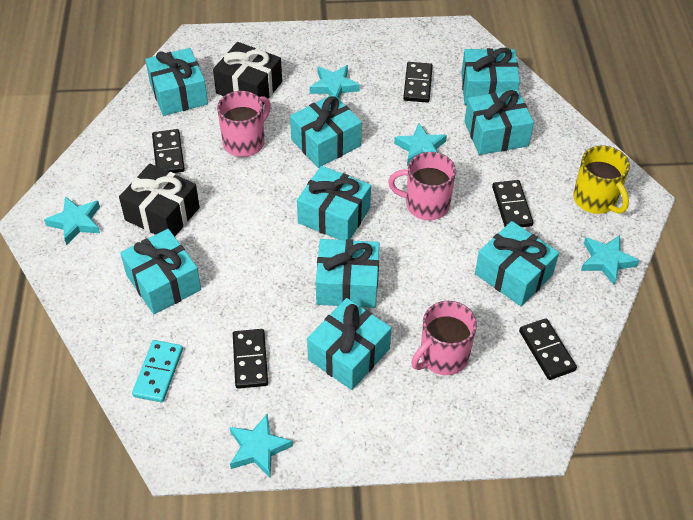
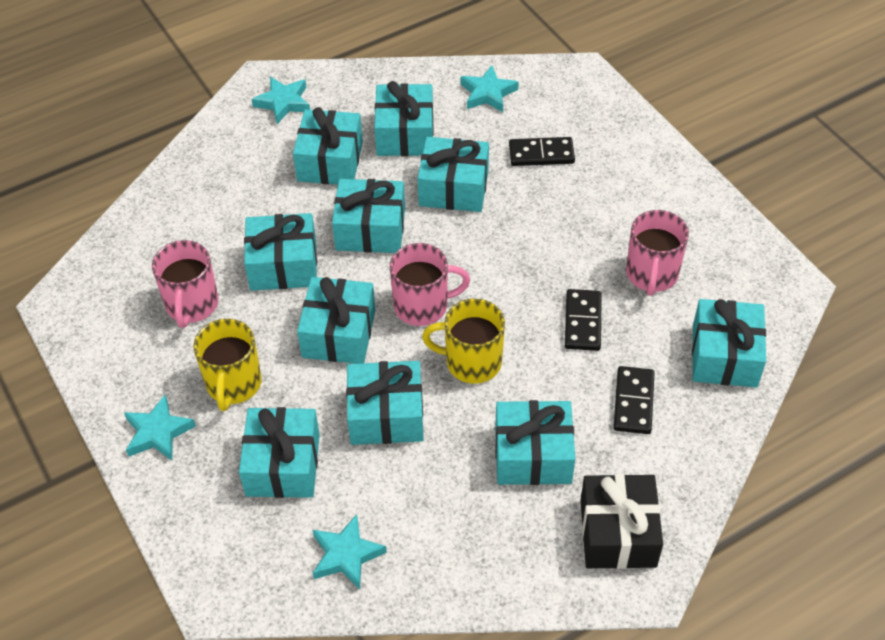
black domino: [152,129,185,173] [233,329,268,389] [403,62,433,103] [492,180,533,227] [519,318,577,380] = 5 -> [509,137,575,166] [565,289,602,351] [613,366,655,434] = 3
black gift: [119,164,200,236] [213,42,282,105] = 2 -> [580,474,663,569] = 1
turquoise domino: [132,340,183,402] = 1 -> none = 0
turquoise gift: [120,229,201,314] [145,48,208,116] [290,94,362,168] [297,166,371,240] [307,298,391,390] [316,239,379,308] [461,48,520,105] [464,89,534,155] [475,221,559,306] = 9 -> [239,407,320,498] [244,213,317,291] [293,107,363,185] [297,277,375,364] [332,179,405,253] [346,361,424,445] [374,81,434,156] [417,137,489,212] [495,400,575,485] [692,299,766,388] = 10
turquoise star: [44,196,100,245] [230,414,293,477] [310,65,360,99] [394,123,447,166] [581,235,639,285] = 5 -> [124,395,196,461] [252,77,310,124] [313,514,387,589] [460,66,519,112] = 4
yellow mug: [573,146,630,214] = 1 -> [193,319,262,411] [422,299,505,384] = 2

